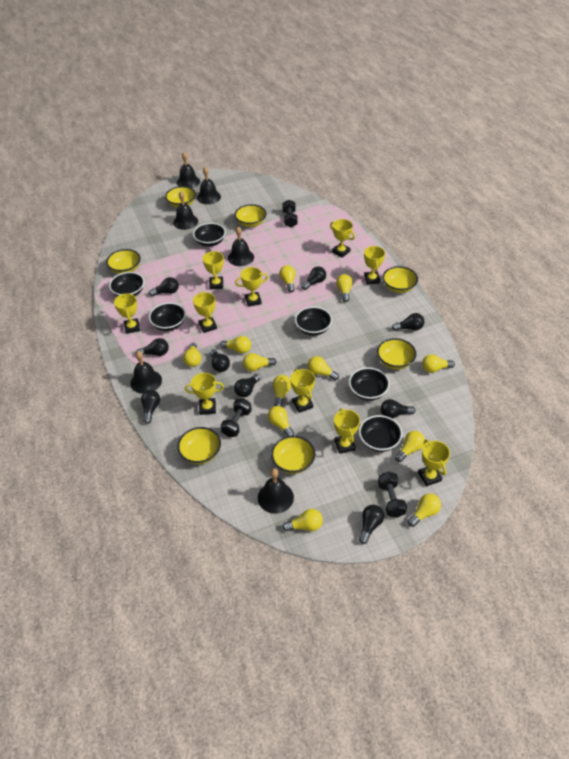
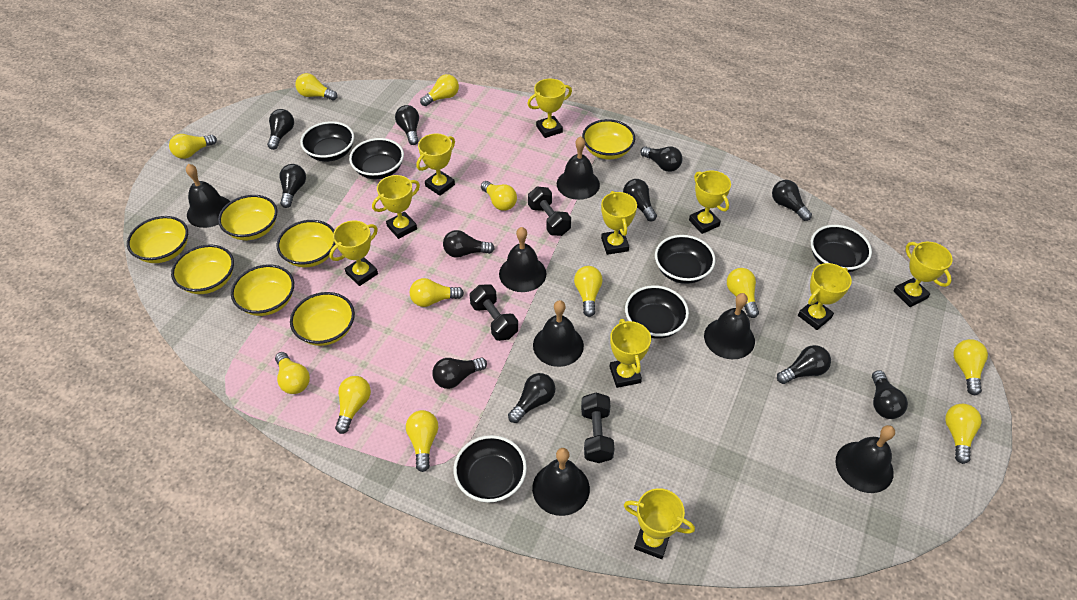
black bell: [130,351,162,394] [173,191,198,230] [177,152,200,188] [197,167,221,204] [228,226,254,266] [258,468,294,514] = 6 -> [186,164,230,228] [499,227,546,292] [532,448,590,516] [533,300,584,367] [557,136,600,200] [704,293,755,359] [835,425,895,493] = 7
black light bulb: [136,338,169,356] [141,390,160,424] [149,277,179,296] [210,349,230,372] [234,374,261,397] [301,266,326,290] [359,505,384,544] [380,399,416,418] [392,313,425,331] = 9 -> [267,109,294,150] [280,164,306,208] [395,105,419,145] [432,357,487,389] [443,230,495,258] [508,373,555,423] [623,179,657,221] [640,146,682,172] [772,180,812,221] [777,345,831,384] [872,370,908,419] = 11

